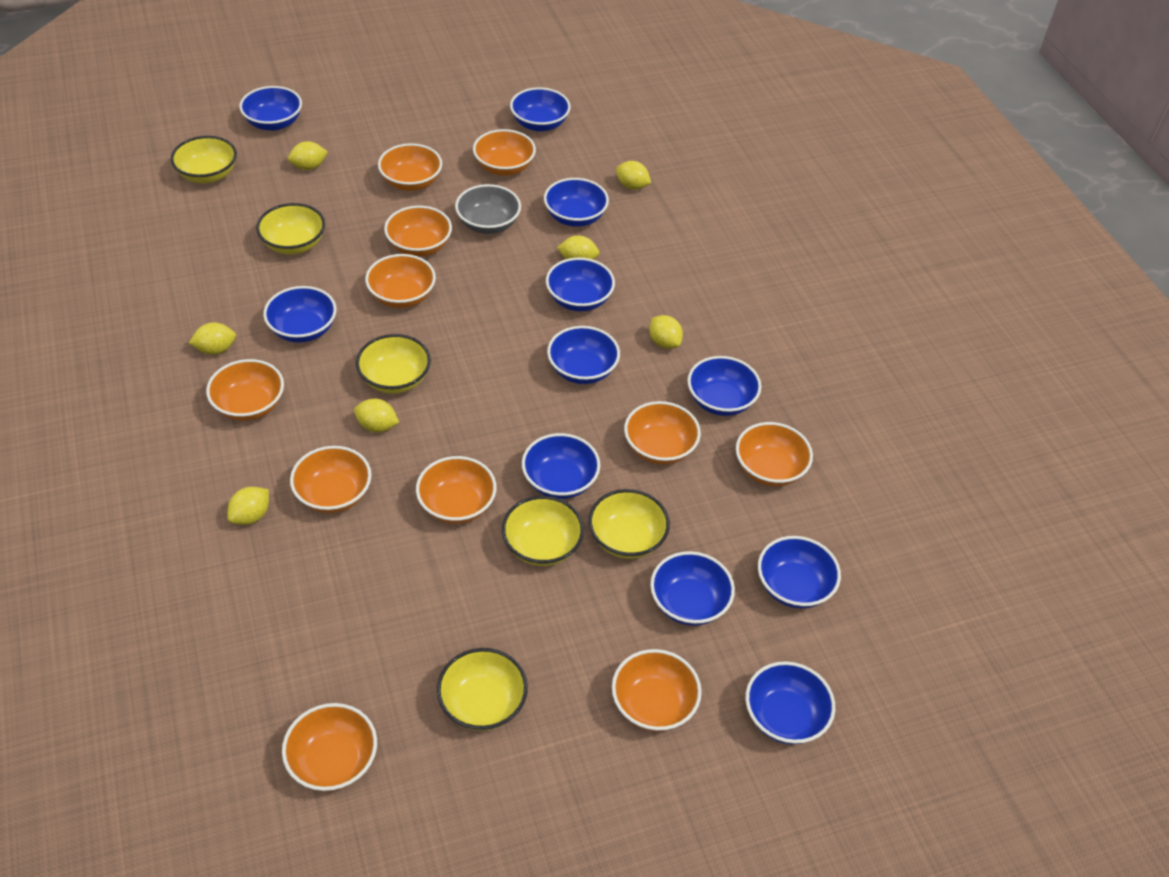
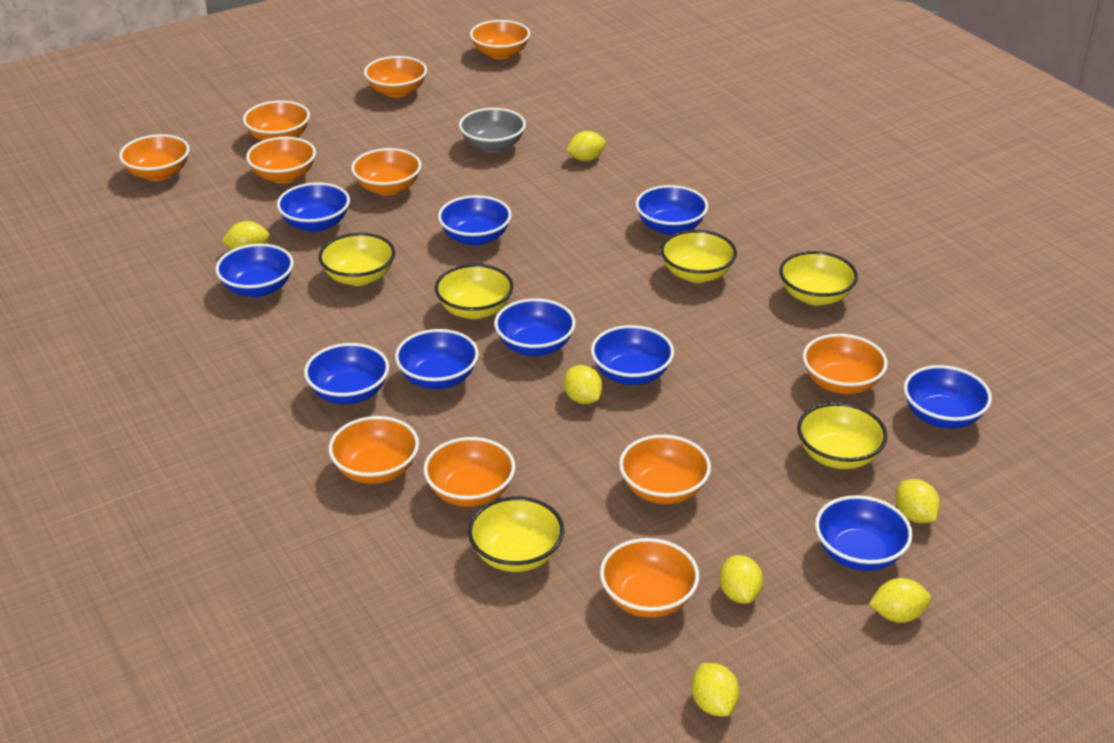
blue bowl: [239,86,302,131] [263,286,336,343] [510,87,571,132] [522,433,600,499] [544,178,609,227] [546,257,615,311] [547,326,620,384] [650,551,735,626] [687,356,761,416] [745,661,835,744] [758,536,841,609] = 11 -> [215,244,294,297] [277,182,350,232] [304,343,389,404] [395,329,479,389] [438,195,512,246] [494,298,576,356] [591,325,674,385] [635,185,708,235] [815,495,913,571] [904,365,992,428] = 10

